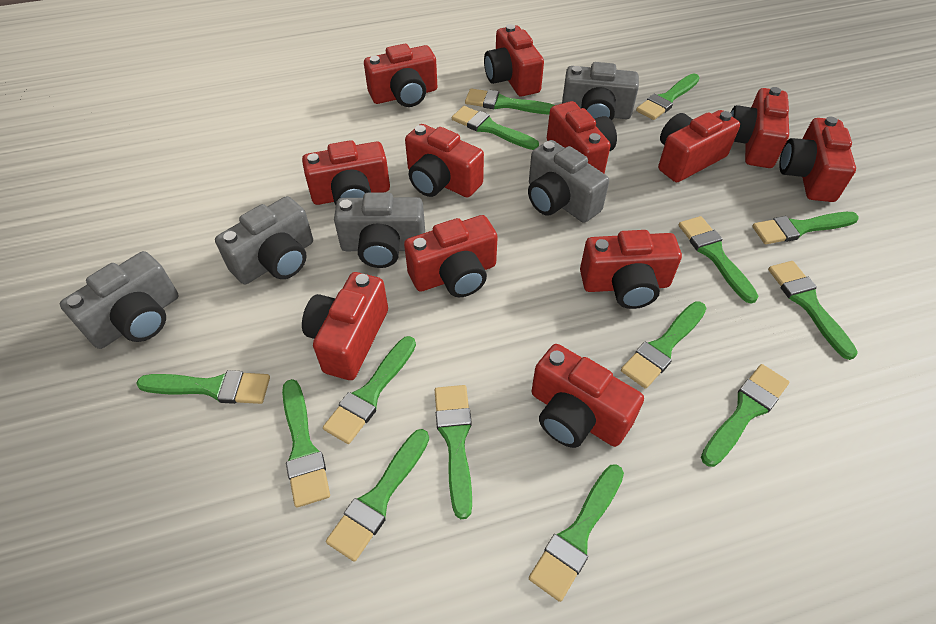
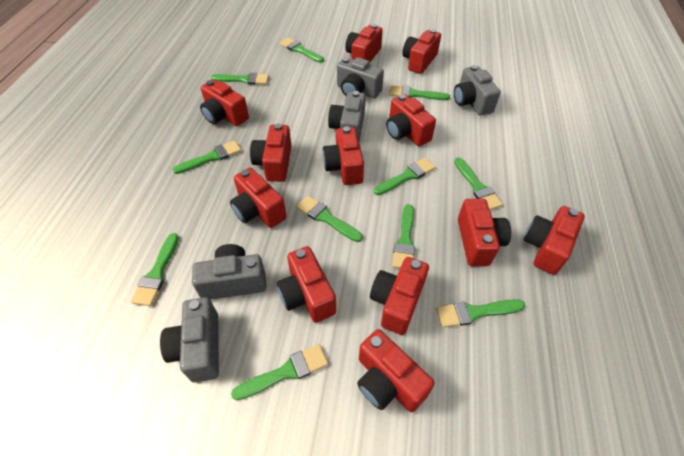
green brush: [136,370,270,404] [282,379,330,508] [323,336,416,444] [326,429,429,562] [435,385,472,519] [452,106,539,150] [465,89,555,115] [529,464,624,602] [621,301,707,389] [636,74,700,120] [679,216,758,304] [701,364,789,467] [752,212,859,244] [768,261,858,360] = 14 -> [131,233,179,306] [173,140,242,174] [211,73,269,85] [231,344,328,401] [280,37,324,63] [296,196,363,242] [374,157,436,195] [389,85,450,100] [392,204,415,268] [436,299,525,328] [454,157,503,210] = 11

